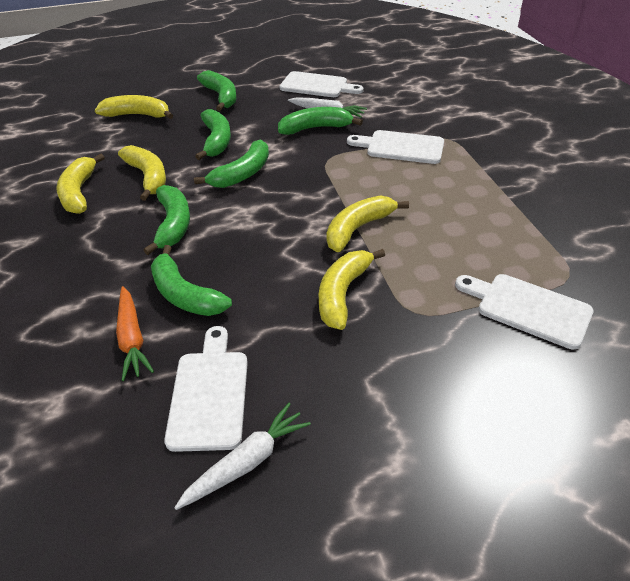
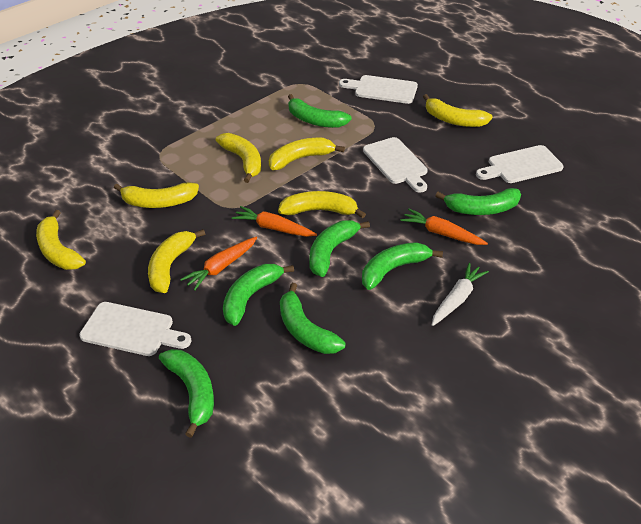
green banana: [143,185,190,255] [151,245,232,316] [194,140,269,188] [195,109,231,160] [197,70,237,111] [278,107,363,135] = 6 -> [159,349,214,438] [223,264,294,326] [280,283,345,354] [288,94,352,128] [309,220,370,277] [362,242,443,290] [435,188,521,215] = 7
orange carrot: [116,286,154,381] = 1 -> [180,237,257,291] [232,206,317,237] [400,209,488,245] = 3
white carrot: [174,403,311,510] [288,97,367,118] = 2 -> [432,263,489,326] = 1
yellow banana: [56,154,105,214] [95,95,173,119] [118,145,166,201] [319,249,385,330] [327,196,409,252] = 5 -> [36,210,86,270] [114,182,199,208] [148,229,205,293] [216,133,261,183] [269,138,345,170] [278,191,366,218] [423,94,493,127] = 7

